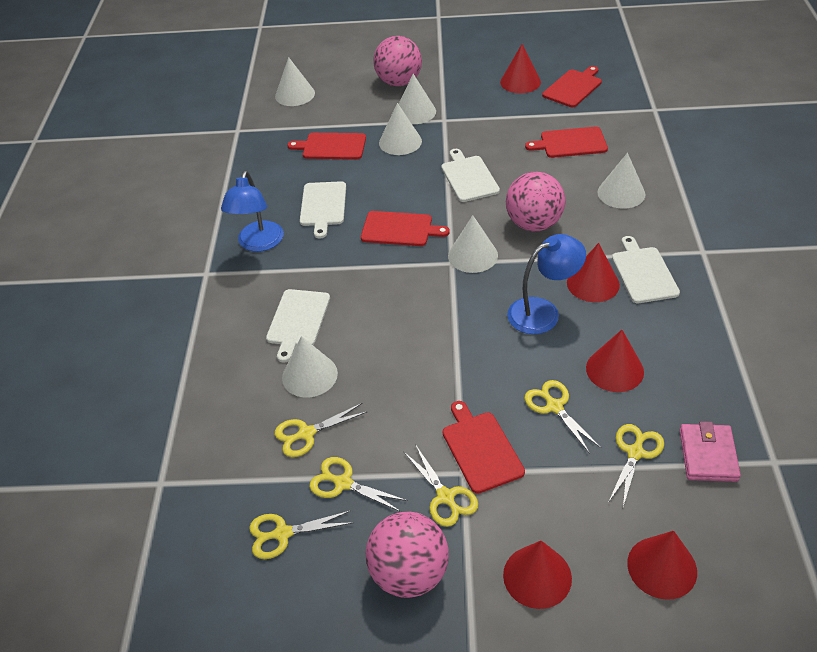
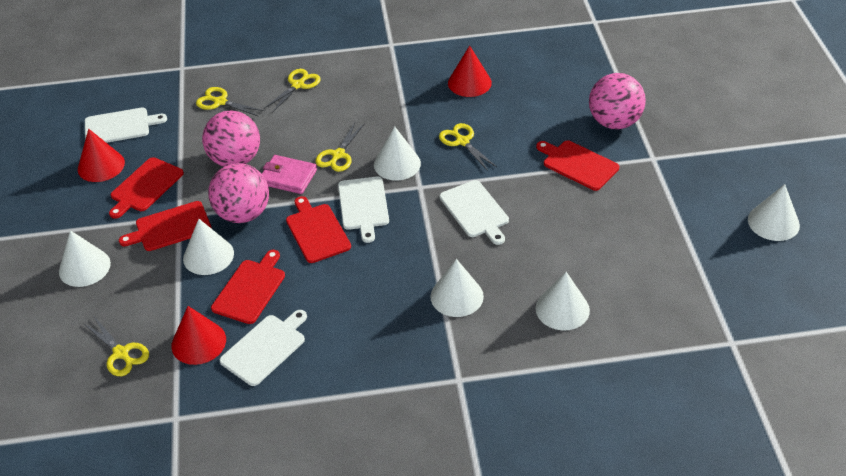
blue lamp: [221,171,284,252] [507,234,586,334] = 2 -> none = 0
red cone: [500,44,541,93] [503,541,572,609] [567,243,620,302] [586,330,644,392] [627,531,697,600] = 5 -> [78,129,125,182] [171,306,226,365] [448,45,492,97] = 3
yellow scissors: [249,511,354,559] [275,403,368,457] [309,457,408,512] [403,444,478,527] [524,380,601,454] [608,424,664,507] = 6 -> [83,317,149,376] [196,87,264,117] [264,69,321,113] [315,123,365,172] [439,123,497,171] = 5

